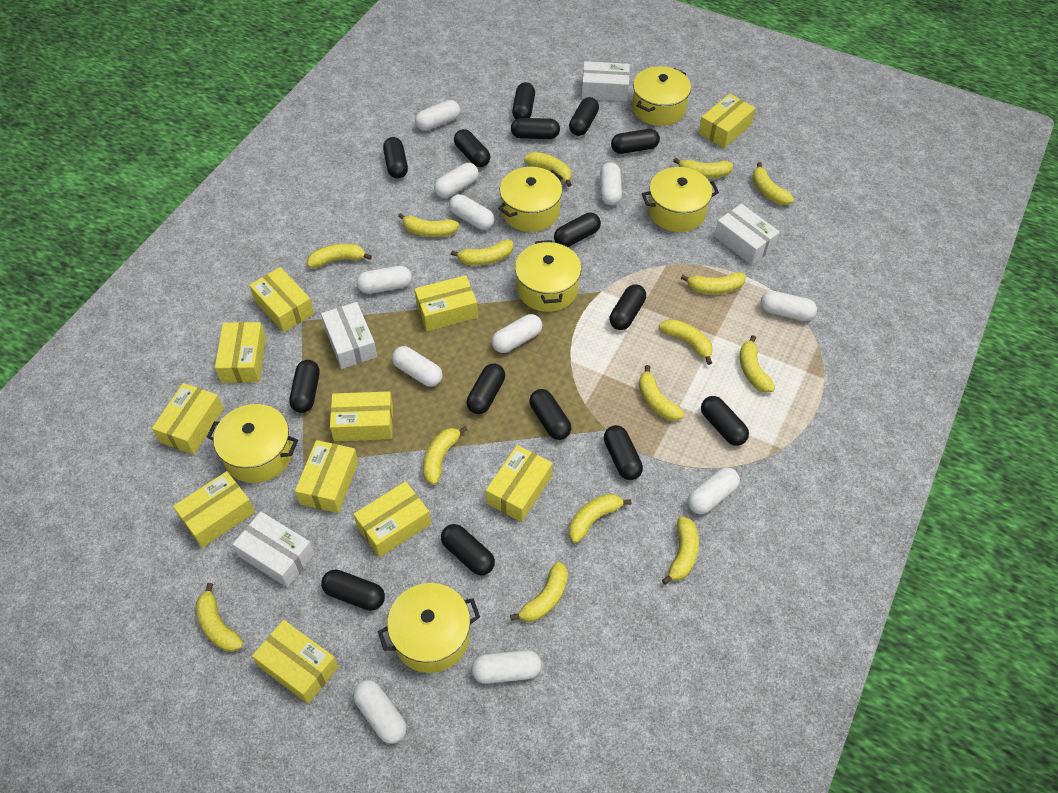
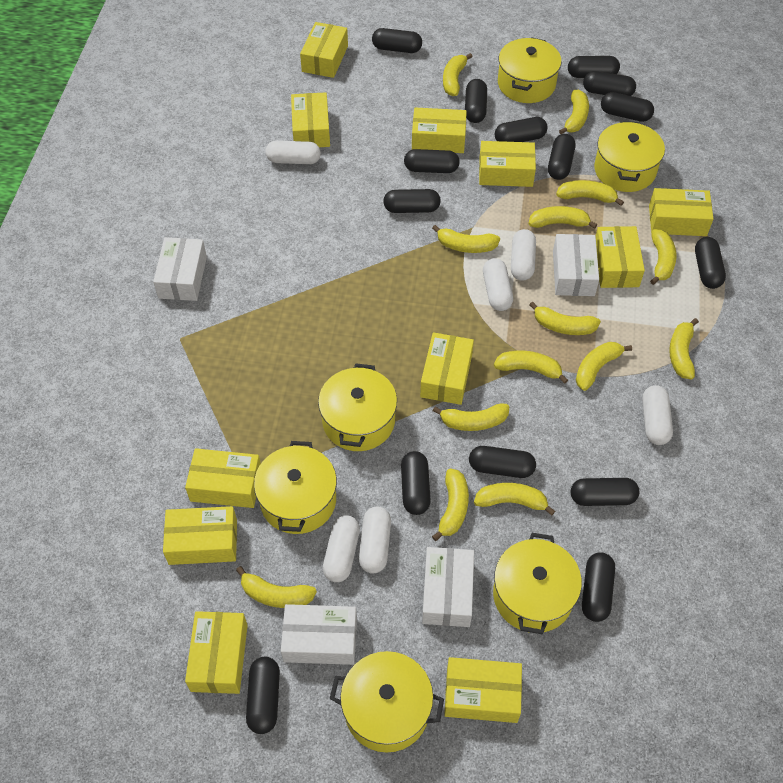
white capsule: [353,680,406,744] [357,266,412,294] [392,346,443,387] [415,100,460,131] [434,163,479,198] [449,194,494,230] [471,650,541,684] [492,314,542,353] [600,162,622,205] [688,467,740,514] [760,291,817,321] = 11 -> [266,140,321,164] [323,515,360,582] [359,507,391,574] [483,258,513,311] [511,229,536,281] [642,385,673,445] = 6
yellow banana: [196,583,243,652] [307,243,372,268] [398,213,459,237] [423,426,468,485] [451,240,513,266] [510,562,568,622] [524,152,572,187] [569,494,631,543] [639,365,684,421] [659,319,712,365] [662,516,699,585] [673,158,733,178] [681,272,746,294] [740,335,775,393] [752,162,794,205] = 15 -> [236,566,317,608] [432,225,500,253] [432,468,469,541] [433,404,509,431] [443,53,473,96] [474,483,555,516] [494,351,568,384] [529,206,597,229] [529,301,601,335] [556,180,624,206] [559,90,589,134] [576,342,632,391] [650,229,676,285] [669,318,699,379] = 14

